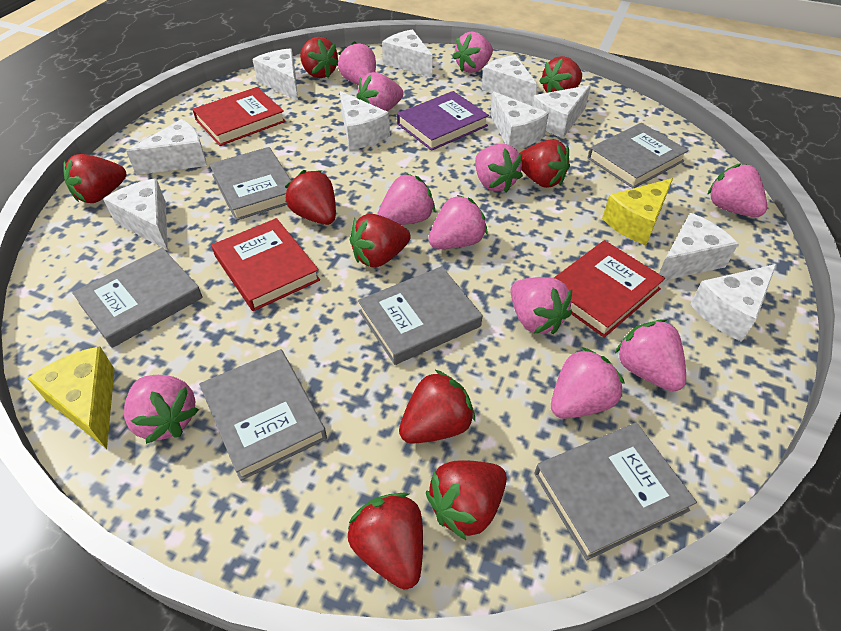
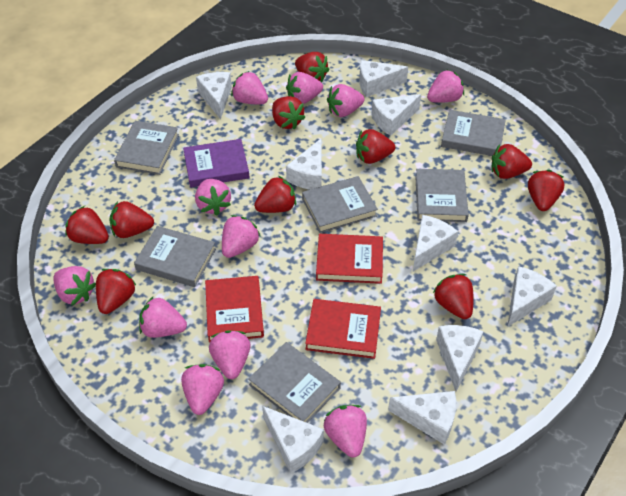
red strawberry: [63,154,126,203] [285,170,336,225] [300,37,338,78] [348,493,423,589] [350,213,411,268] [399,370,475,444] [426,460,507,540] [519,140,570,188] [539,56,582,93] = 9 -> [65,206,109,244] [96,269,137,314] [109,201,154,238] [254,176,296,213] [272,96,306,130] [295,52,330,82] [356,129,395,164] [433,274,474,319] [491,144,532,179] [528,170,564,211] = 10
white cheese: [103,178,168,250] [126,119,207,175] [252,48,298,101] [340,91,390,150] [382,29,433,78] [481,55,537,106] [491,92,549,149] [532,85,591,138] [659,213,738,281] [690,264,776,342] = 10 -> [196,72,232,119] [262,406,324,474] [286,139,322,190] [359,60,408,97] [371,94,421,136] [388,391,456,444] [413,215,458,272] [436,325,484,391] [507,266,557,327] = 9
yellow cheese: [27,346,115,449] [602,178,673,245] = 2 -> none = 0

